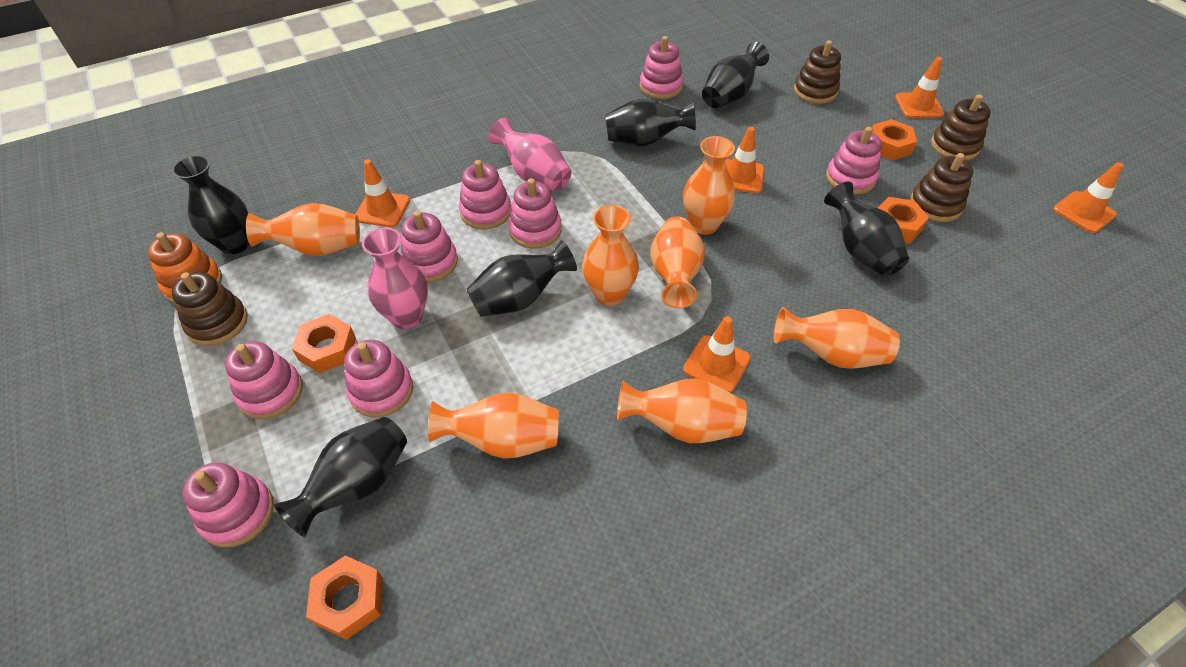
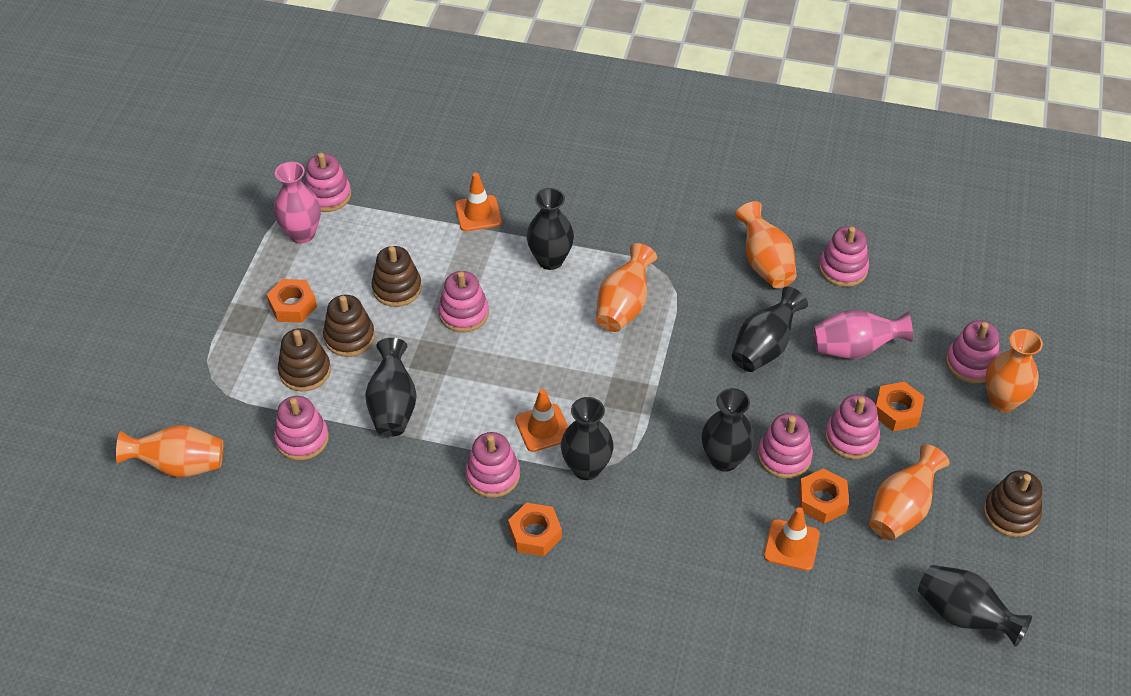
orange stacking toy: [148,232,222,303] = 1 -> none = 0
orange traffic cone: [355,159,410,227] [683,316,751,393] [725,127,764,193] [895,57,944,118] [1053,162,1124,233] = 5 -> [455,173,502,231] [515,389,568,452] [764,507,820,571] = 3
orange vase: [246,203,360,256] [428,392,559,459] [582,205,639,306] [617,379,747,443] [650,216,705,308] [683,136,735,235] [774,307,900,369] = 7 -> [116,425,223,478] [596,243,657,332] [735,201,797,288] [869,444,950,540] [985,329,1043,412] = 5

